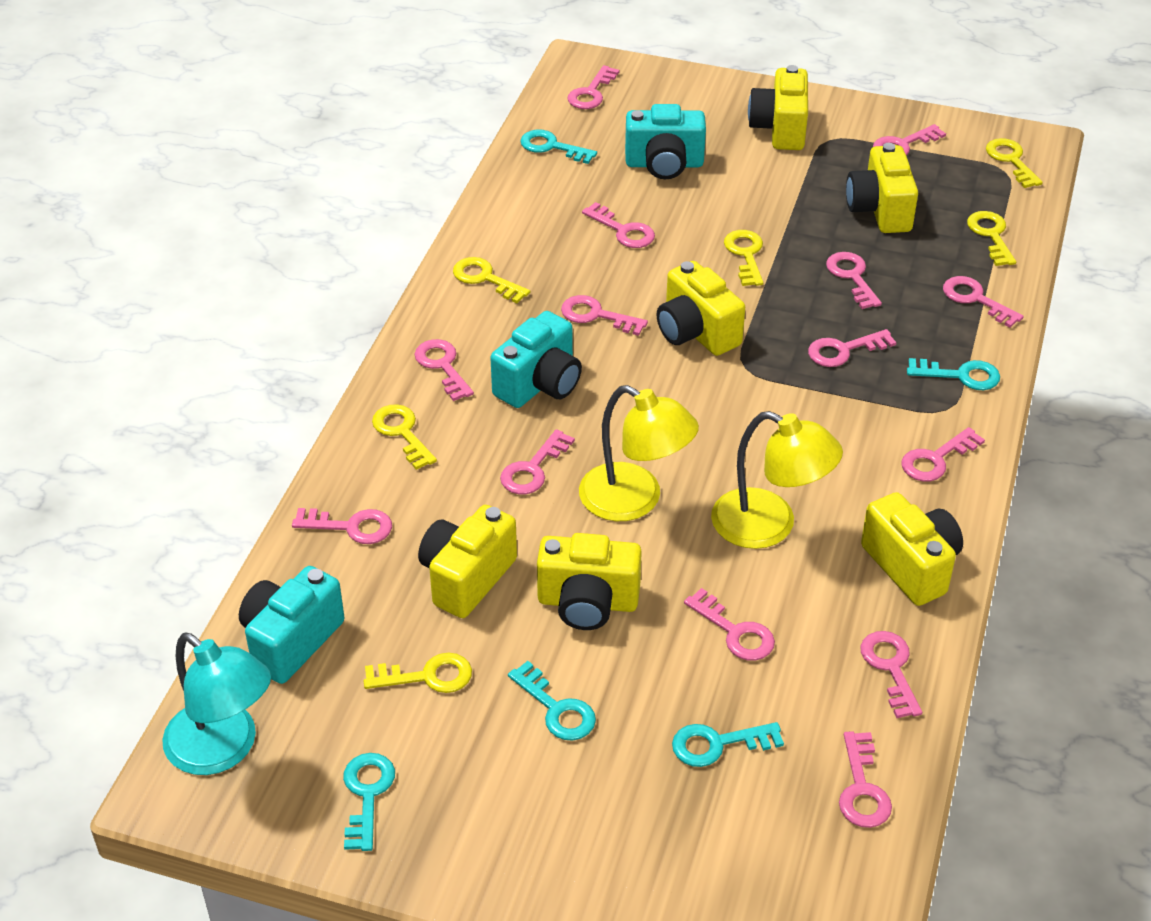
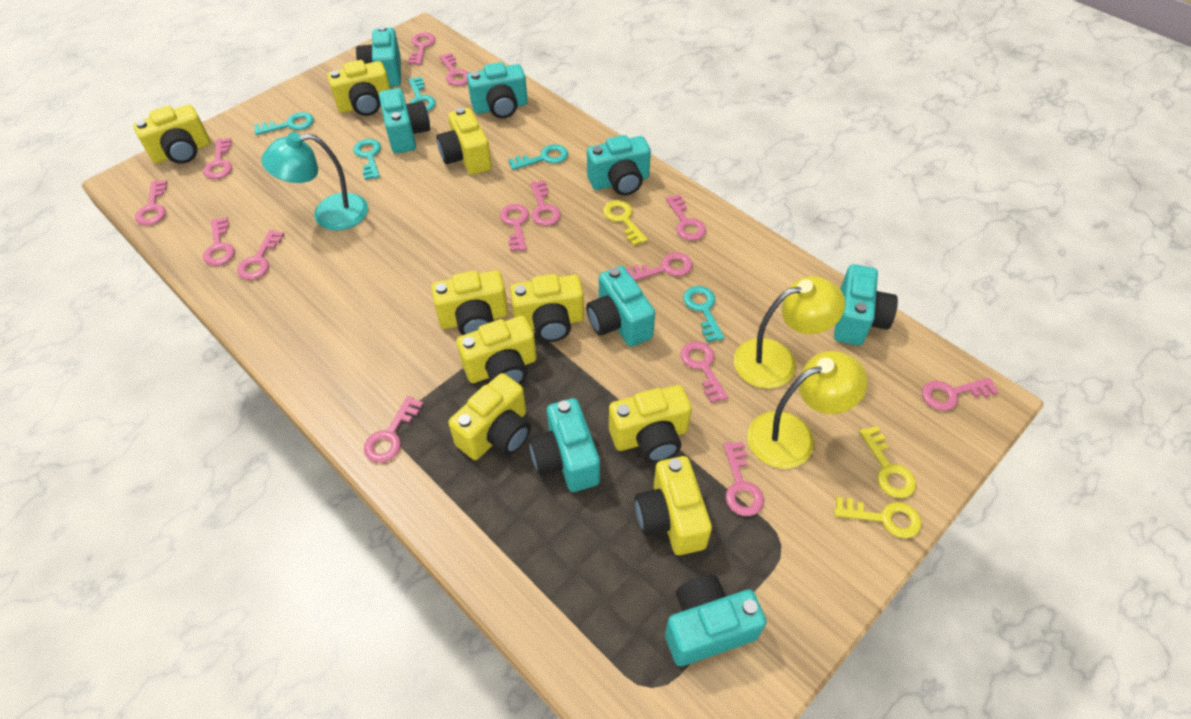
turquoise camera: [239,566,344,684] [490,311,582,408] [625,104,706,179] = 3 -> [356,26,401,87] [379,88,430,154] [467,62,528,118] [529,398,600,492] [586,266,655,347] [587,135,651,196] [665,575,767,666] [834,264,898,345] = 8
yellow camera: [418,505,517,618] [537,533,642,630] [657,261,745,356] [748,65,808,150] [846,143,918,233] [861,492,963,606] = 6 -> [133,104,211,164] [327,60,390,116] [431,270,508,335] [436,107,492,175] [448,373,531,460] [457,316,537,384] [510,274,584,342] [609,385,692,463] [635,456,712,555] = 9
yellow key: [364,653,472,693] [372,404,437,470] [453,257,530,303] [724,230,763,286] [967,211,1016,266] [986,138,1043,188] = 6 -> [603,200,648,246] [834,497,921,539] [859,426,916,498] = 3

